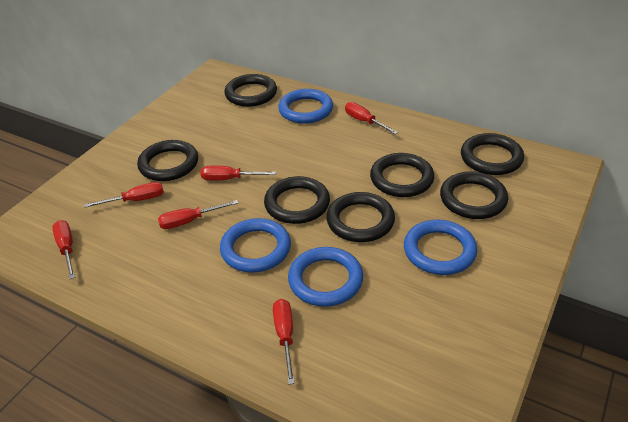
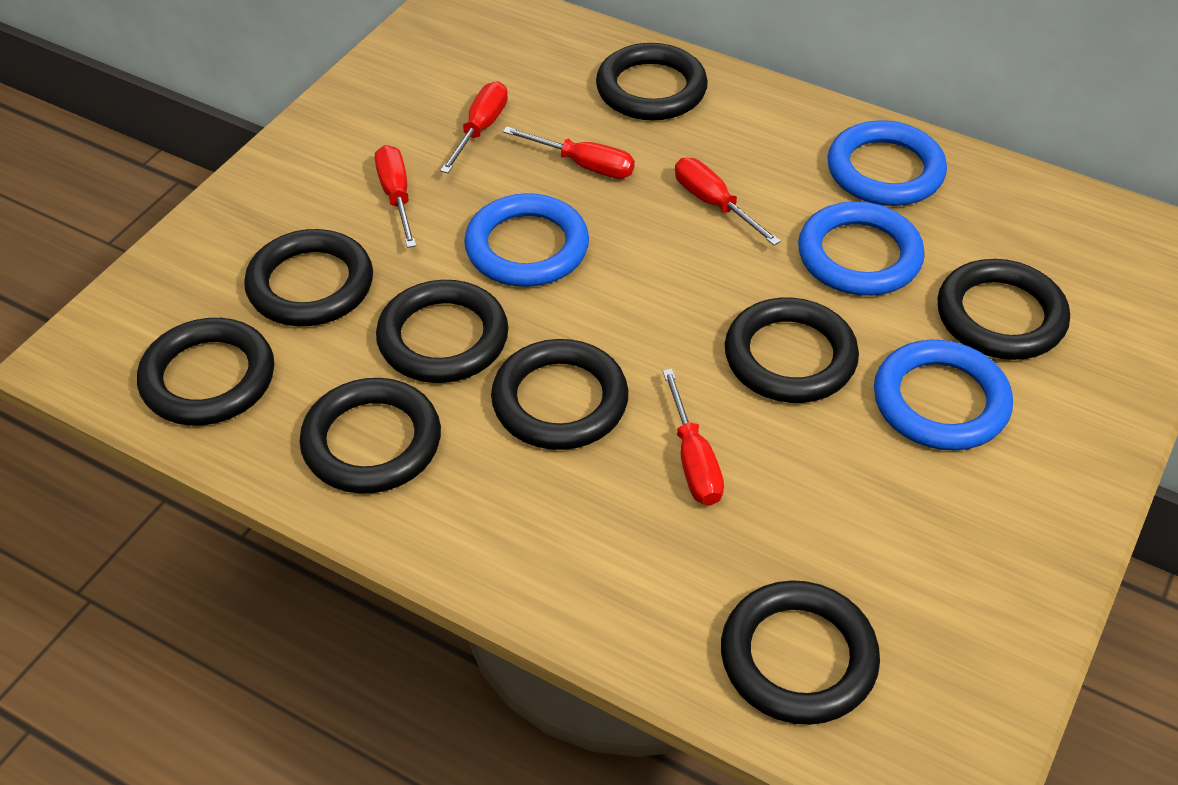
black ring: [137,140,198,181] [224,74,277,107] [264,176,330,224] [326,192,395,242] [370,153,434,197] [440,171,508,219] [461,133,524,175] = 7 -> [137,318,274,426] [244,229,373,326] [299,378,441,494] [376,280,509,383] [491,339,629,450] [596,43,708,121] [721,580,880,725] [725,298,859,403] [937,259,1070,360] = 9
red screwdriver: [52,220,75,279] [84,182,164,208] [158,200,238,229] [200,166,276,180] [273,299,295,385] [345,102,398,134] = 6 -> [375,145,416,248] [440,81,508,173] [503,126,635,179] [663,369,724,505] [675,158,781,245] = 5

